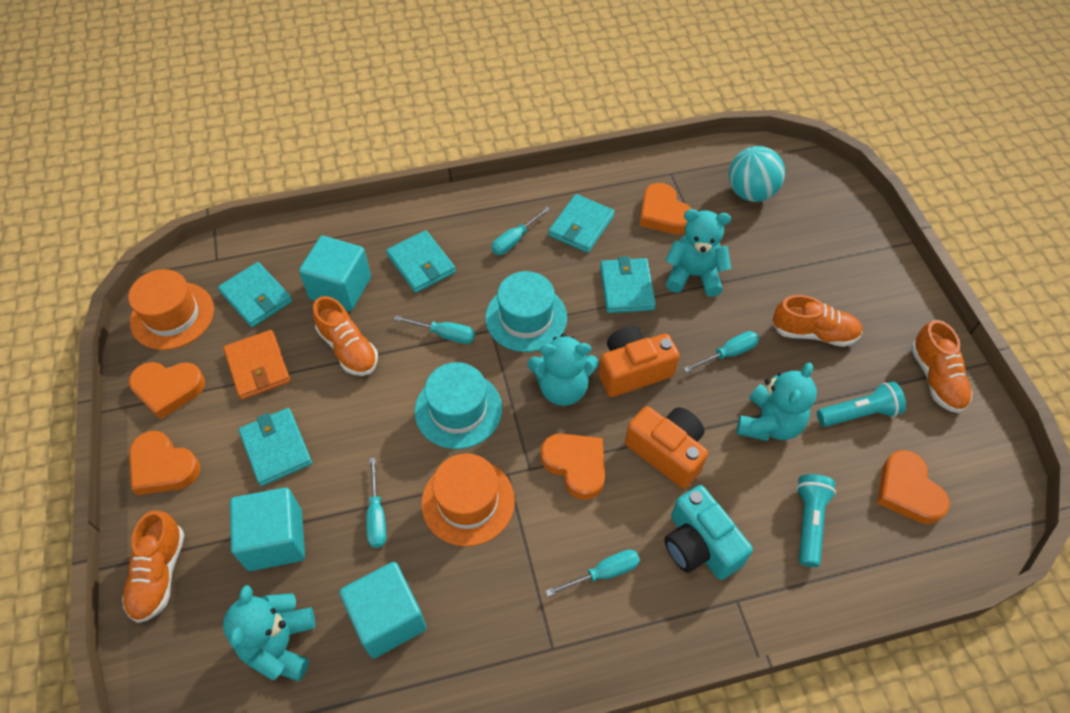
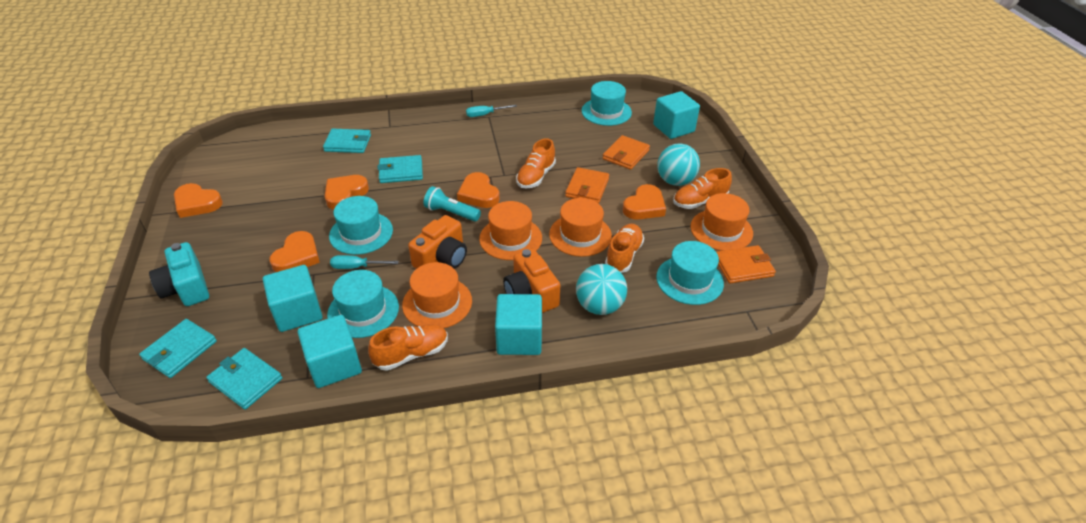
orange hat: [128,269,214,350] [421,453,515,546] = 2 -> [402,262,472,328] [479,201,542,260] [549,198,612,257] [691,193,753,251] = 4
orange wallet: [223,330,291,400] = 1 -> [565,167,609,203] [603,135,650,170] [716,245,776,283] = 3
turquoise ball: [729,146,785,202] = 1 -> [576,264,627,315] [657,143,700,186] = 2
turquoise cube: [230,488,305,571] [299,236,371,311] [339,562,427,658] = 3 -> [263,265,323,332] [298,315,362,388] [495,294,542,355] [653,91,700,139] = 4
turquoise flashlight: [796,474,836,567] [817,381,906,427] = 2 -> [423,186,481,222] = 1
turquoise hat: [414,362,502,449] [485,271,567,352] = 2 -> [327,270,399,338] [329,196,393,255] [581,81,632,126] [656,241,724,305] = 4
turquoise screwdriver: [366,458,386,548] [394,315,475,344] [492,207,550,255] [546,549,640,597] [683,331,759,373] = 5 -> [330,255,399,269] [466,105,517,117] = 2
turquoise teddy bear: [223,585,315,681] [528,333,598,406] [665,209,731,297] [737,362,817,441] = 4 -> none = 0
turquoise wallet: [218,262,292,327] [239,408,312,486] [386,230,456,293] [548,194,615,253] [600,256,656,313] = 5 -> [139,319,217,378] [206,348,282,410] [323,129,371,153] [377,155,423,183] = 4

